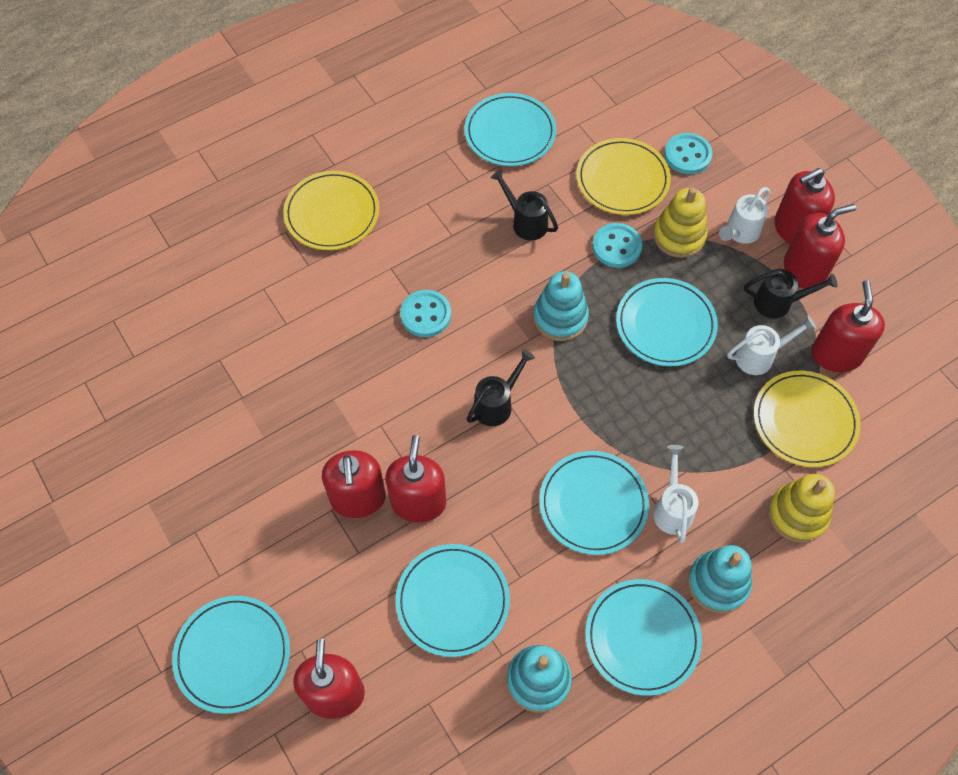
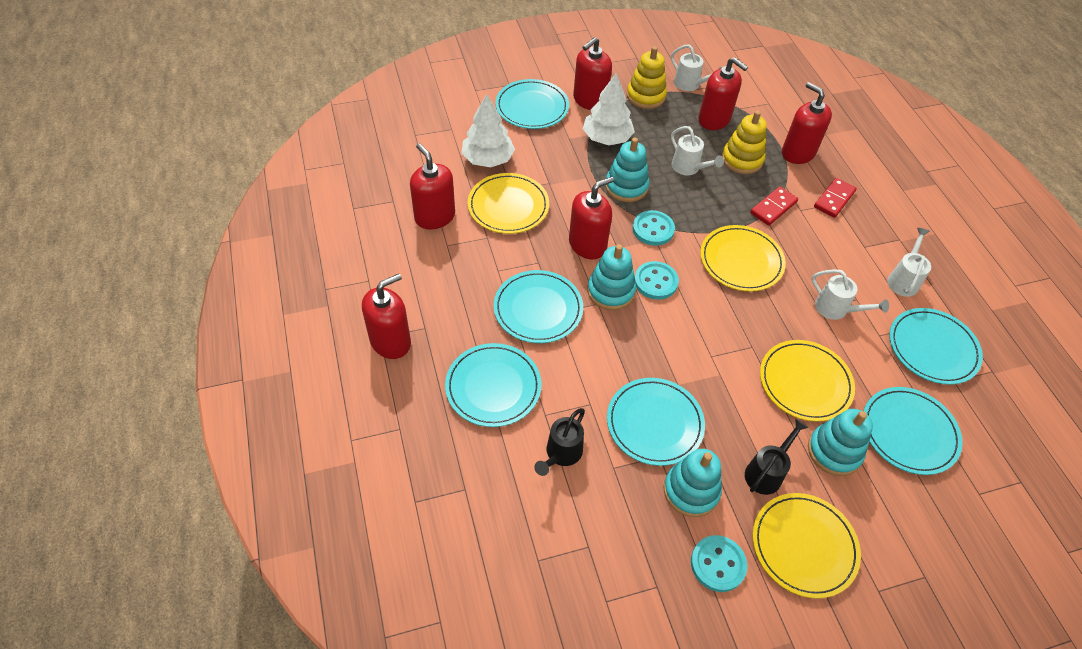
black watering can: [467,349,535,426] [491,169,558,241] [744,269,837,319] = 3 -> [534,408,585,476] [745,419,809,495] = 2
red domino: none = 0 -> [750,186,798,226] [814,178,857,218] = 2
turquoise stacking toy: [507,645,572,713] [533,271,589,341] [688,545,752,613] = 3 -> [587,244,636,310] [605,138,649,202] [663,449,722,517] [808,409,873,476] = 4
white tree: none = 0 -> [461,94,515,168] [583,73,635,145] = 2
white watering can: [653,445,698,543] [719,187,770,244] [727,316,816,375] = 3 -> [671,44,722,91] [671,126,724,175] [812,269,889,320] [887,228,931,297] = 4
yellow plate: [283,171,379,250] [576,138,671,215] [754,371,861,467] = 3 -> [468,173,549,234] [700,225,786,291] [752,493,861,599] [760,340,855,422] = 4

